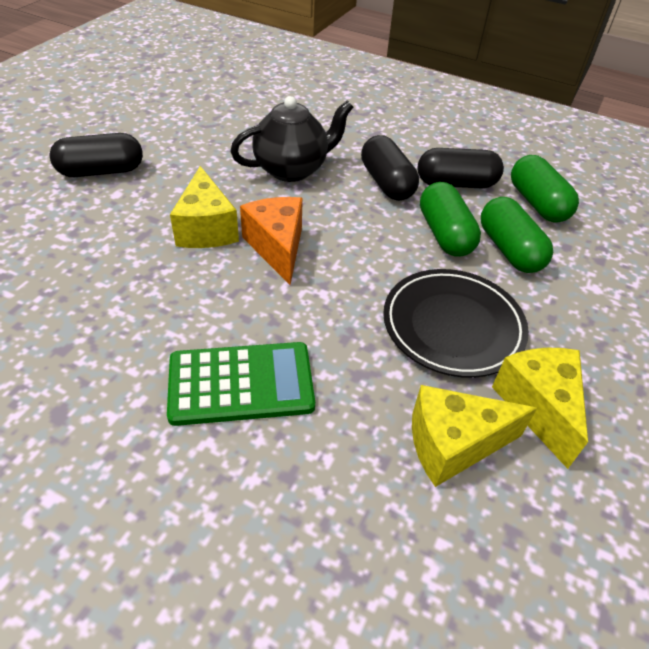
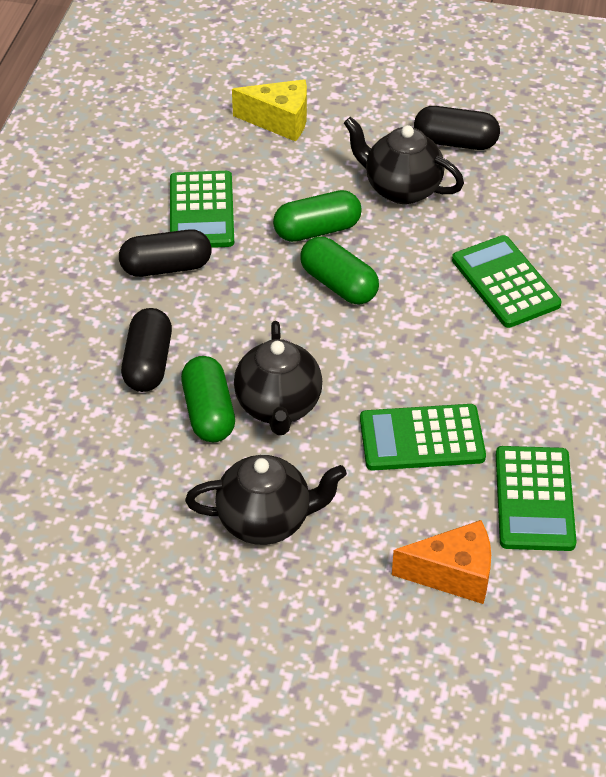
black plate: [383,269,529,378] = 1 -> none = 0
black teapot: [230,96,353,182] = 1 -> [185,455,347,545] [234,321,322,435] [344,117,464,204] = 3
green calculator: [167,342,315,426] = 1 -> [170,171,234,248] [360,404,486,470] [452,235,562,328] [496,446,577,551] = 4
yellow cheese: [170,166,239,248] [412,385,537,487] [492,348,588,469] = 3 -> [232,79,307,142] = 1

